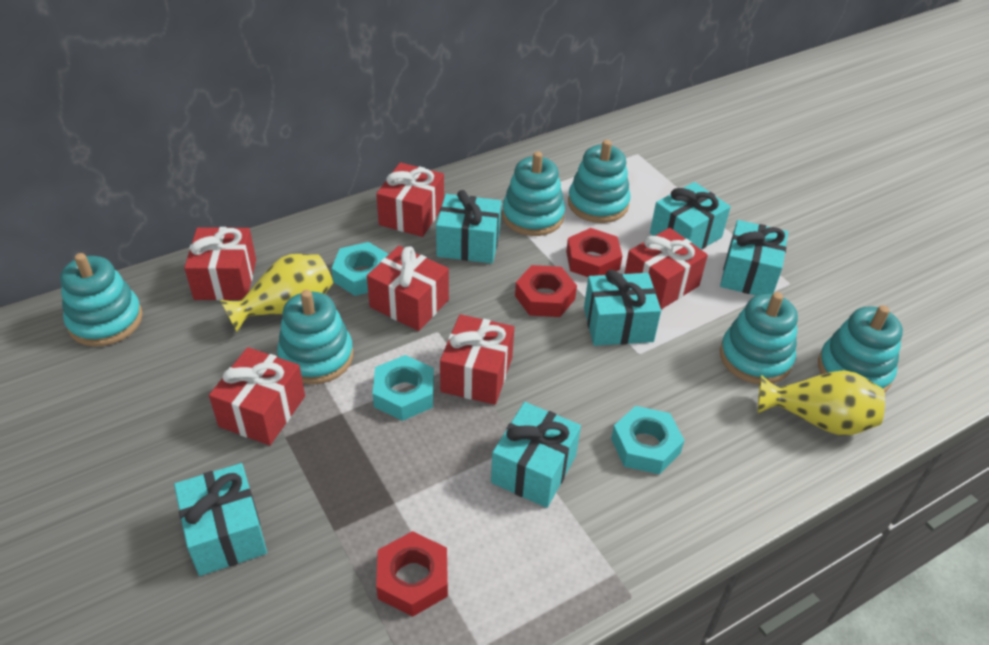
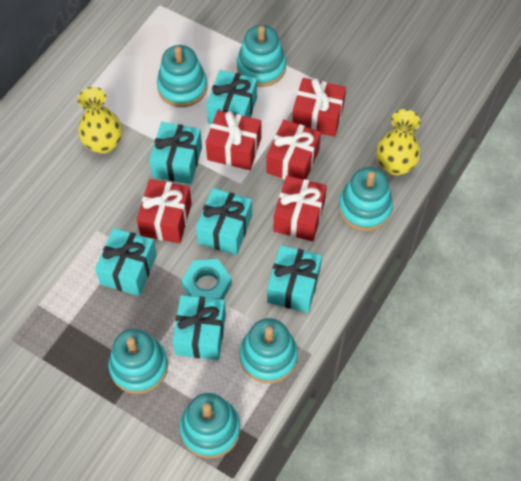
red gift: [184,227,256,300] [209,347,305,445] [367,246,449,331] [376,162,444,237] [440,314,514,405] [624,228,708,309] = 6 -> [137,179,192,243] [206,110,261,170] [266,120,321,180] [273,176,327,241] [292,78,346,137] = 5
red nut: [376,531,448,617] [515,265,577,317] [566,228,622,277] = 3 -> none = 0
turquoise nut: [332,242,389,296] [372,355,434,421] [611,406,685,474] = 3 -> [182,259,232,300] = 1

